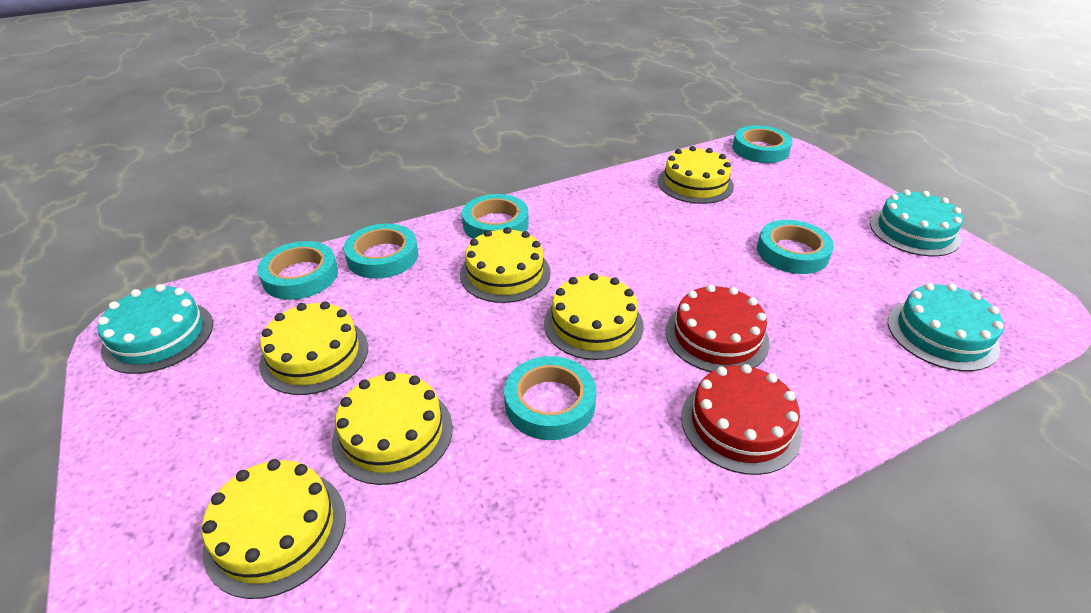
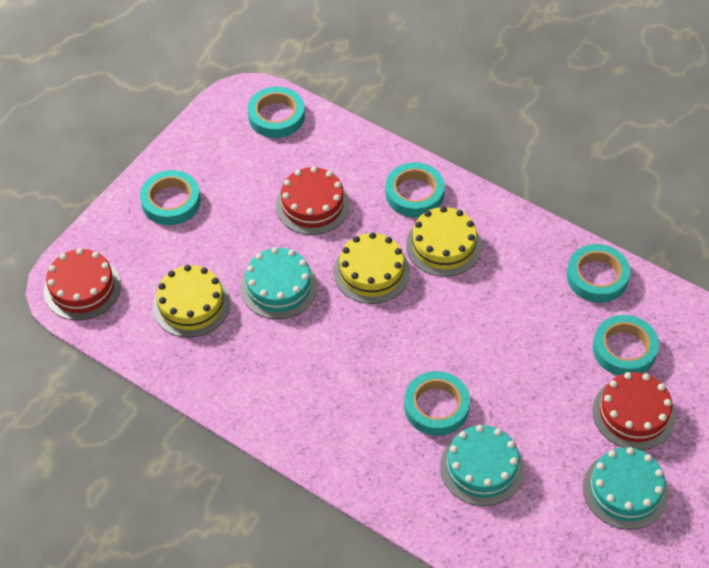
red cake: [665,284,769,372] [681,364,802,475] = 2 -> [44,248,121,320] [276,166,350,235] [593,372,676,450] = 3
yellow cake: [202,459,346,599] [259,302,368,395] [332,372,453,485] [460,227,551,303] [544,273,643,360] [658,146,734,204] = 6 -> [153,265,230,338] [334,232,410,304] [406,206,482,277] = 3

